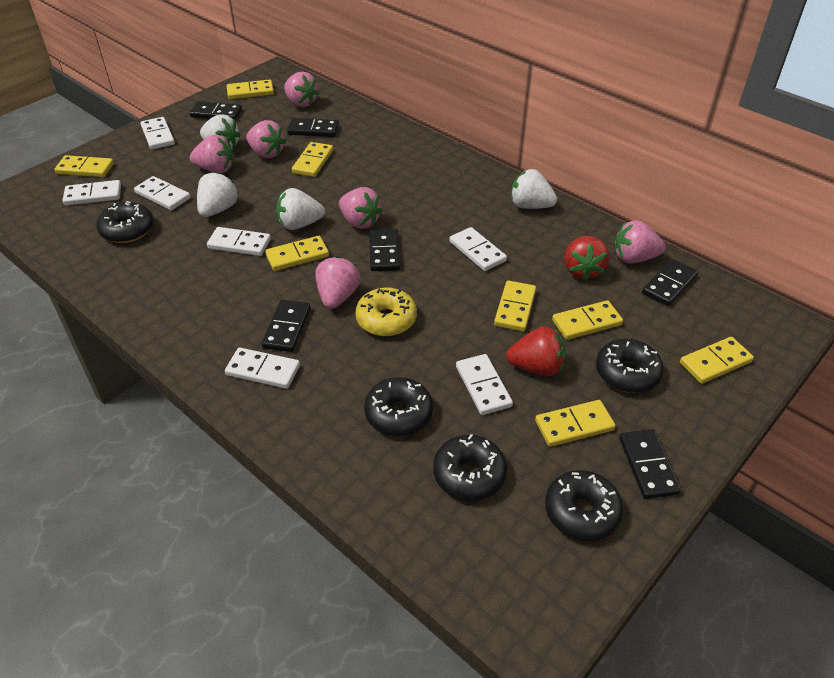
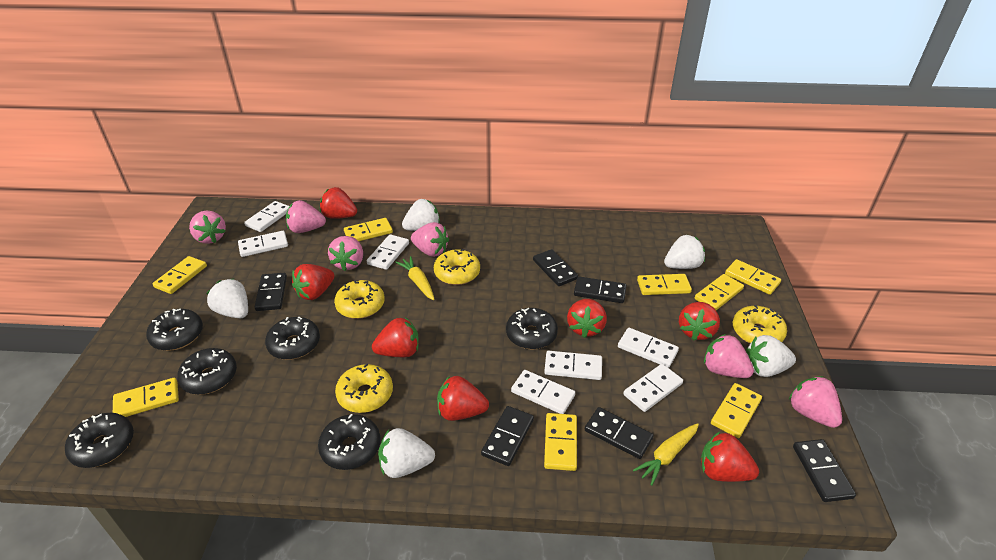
black donut: [96,201,154,243] [364,377,433,436] [433,434,507,501] [545,470,623,541] [596,339,664,393] = 5 -> [65,413,134,468] [146,309,203,351] [177,348,237,395] [265,317,320,360] [318,414,381,470] [506,308,558,349] = 6
red strawberry: [506,326,565,376] [564,236,609,280] = 2 -> [292,264,334,300] [320,187,357,219] [372,317,419,357] [437,376,489,421] [567,299,607,338] [679,302,720,341] [701,431,759,482] = 7
white strawberry: [197,172,239,217] [200,114,241,150] [276,188,325,230] [511,169,557,209] = 4 -> [206,278,248,318] [378,428,435,478] [402,199,440,231] [664,235,705,269] [746,335,796,377] = 5
yellow carrot: none = 0 -> [395,256,435,300] [633,423,699,486] = 2
yellow donut: [355,288,417,336] = 1 -> [334,280,385,319] [335,363,393,413] [434,249,480,285] [733,305,787,344] = 4

